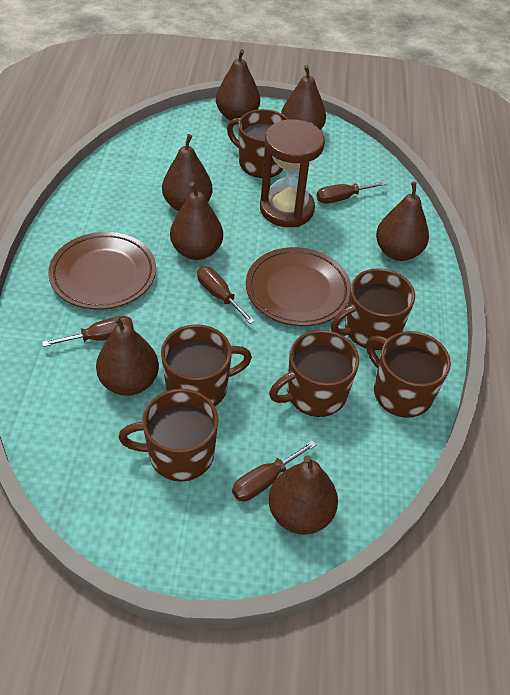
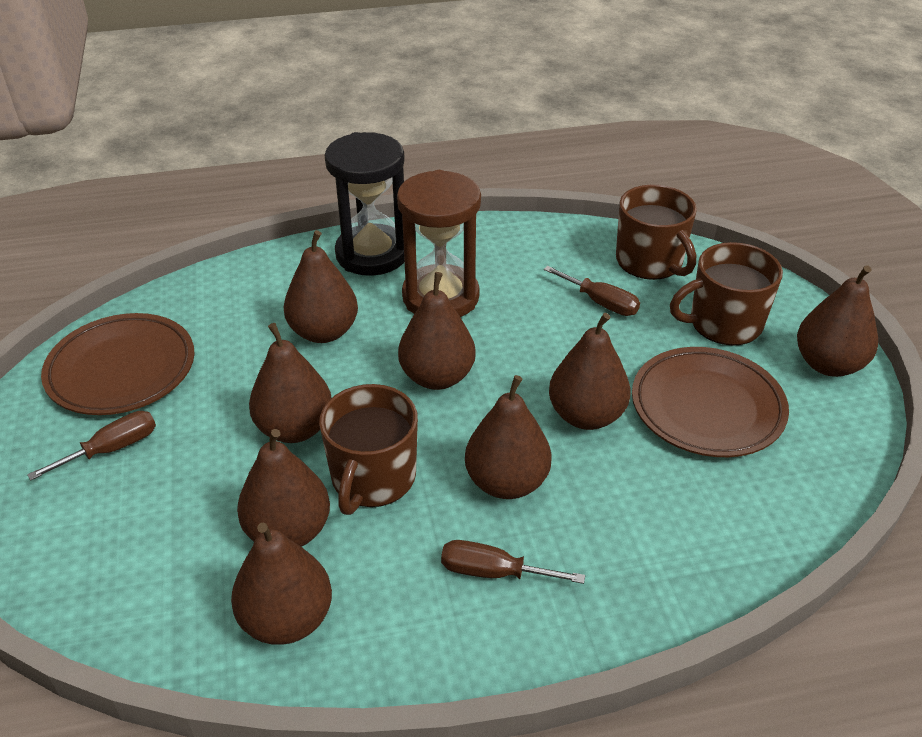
black hourglass: none = 0 -> [325,132,405,276] = 1
brown mug: [118,389,219,482] [161,324,252,406] [227,109,288,178] [269,330,359,417] [331,268,415,350] [366,331,451,418] = 6 -> [319,384,418,515] [616,185,697,280] [670,242,783,346] = 3
brown pear: [96,316,159,396] [162,134,213,211] [170,182,223,260] [216,49,260,121] [269,455,338,535] [281,65,326,130] [376,182,429,261] = 7 -> [231,522,332,645] [237,429,330,547] [249,323,332,443] [283,230,358,343] [398,272,476,390] [465,375,552,499] [549,313,630,430] [797,265,878,377] = 8
brown screwdriver: [42,316,134,347] [197,267,255,324] [232,440,317,501] [316,181,387,204] = 4 -> [27,411,156,480] [441,540,585,584] [544,266,640,316] = 3

